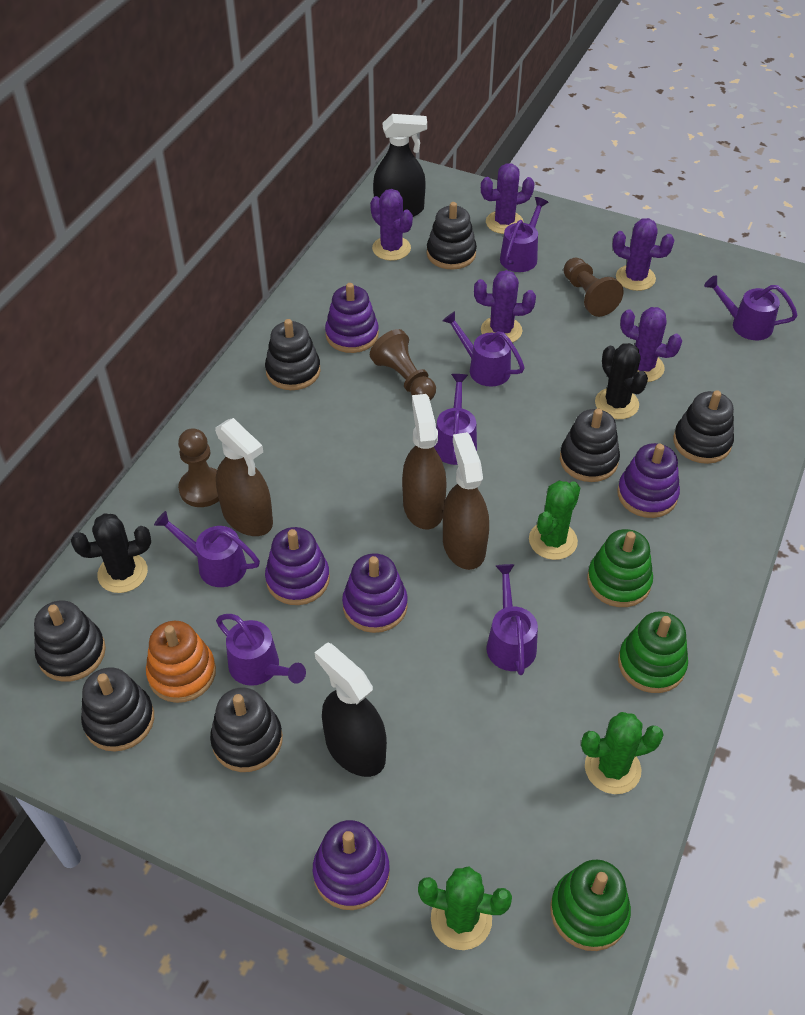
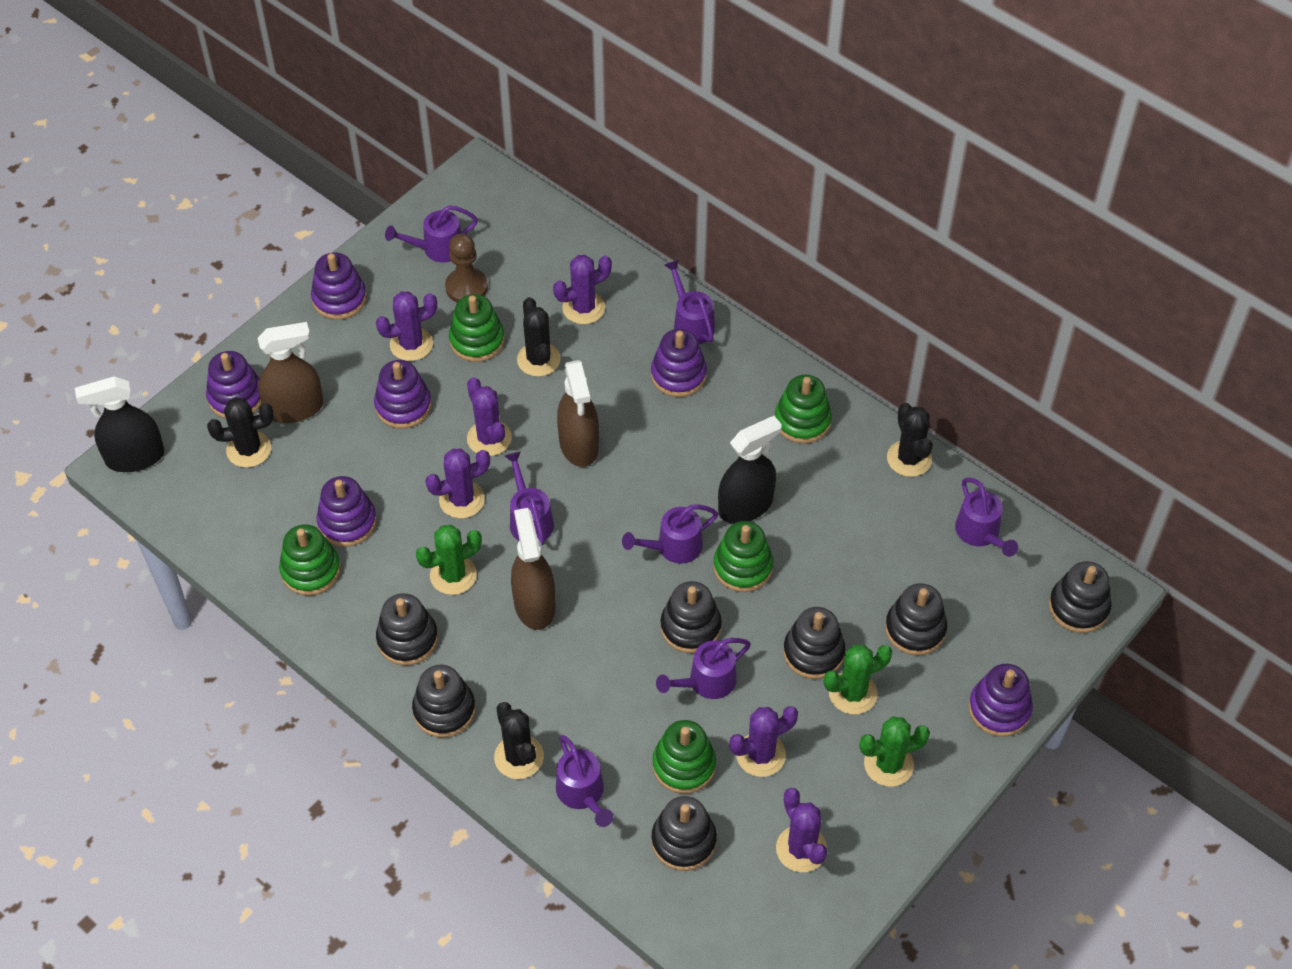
black cactus: [71,513,151,593] [595,343,648,419] = 2 -> [207,397,274,468] [494,702,544,779] [517,297,561,377] [887,403,933,477] = 4
brown pawn: [178,428,219,507] [370,329,436,400] [563,258,624,317] = 3 -> [445,234,488,302] = 1
green stacking toy: [550,860,631,951] [587,529,653,607] [618,611,688,693] = 3 -> [279,524,341,596] [449,294,505,362] [652,720,716,794] [713,521,773,592] [775,375,832,443] = 5
orange stacking toy: [146,621,216,703] = 1 -> none = 0
purple cactus: [370,189,413,261] [474,270,536,343] [481,163,535,234] [612,218,674,291] [620,307,682,382] = 5 -> [376,291,437,361] [425,449,490,518] [467,377,512,456] [553,255,612,324] [729,706,798,777] [776,788,827,872] = 6
purple stacking toy: [265,527,330,605] [313,820,390,910] [325,283,379,353] [342,553,408,633] [617,443,680,518] = 5 -> [206,351,262,419] [311,253,367,320] [316,476,377,547] [374,360,432,429] [651,329,707,397] [968,664,1033,737] = 6

